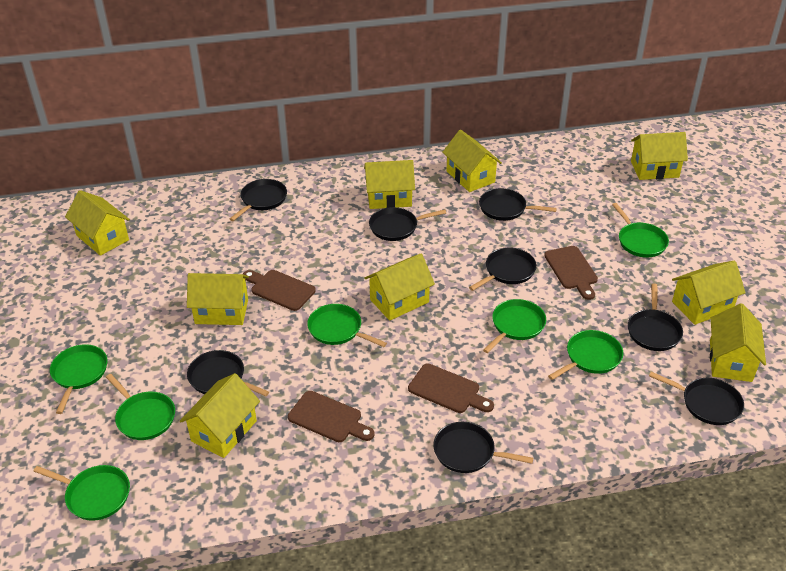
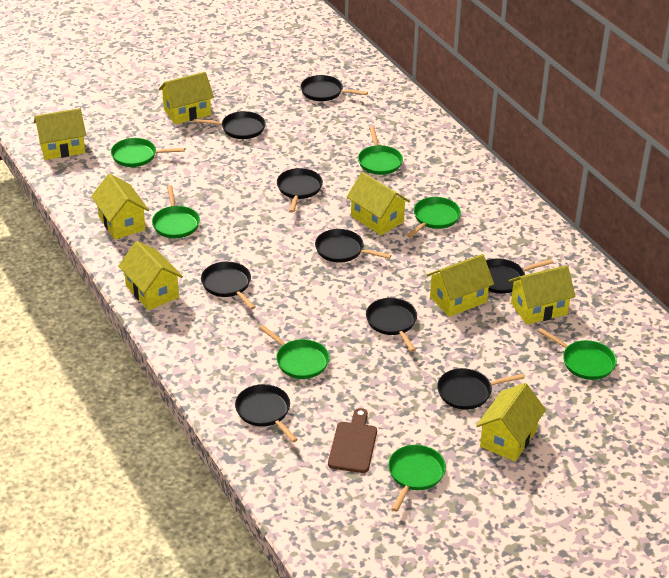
black pan: [187,350,269,396] [230,179,287,221] [369,207,446,241] [433,422,533,473] [469,247,537,291] [479,188,557,221] [628,283,683,351] [649,372,744,425] = 8 -> [193,111,265,139] [201,262,255,309] [235,384,298,442] [277,168,323,213] [300,75,368,101] [315,229,391,262] [366,298,417,352] [437,368,525,410] [486,258,553,294] = 9
brown cutting board: [243,270,316,311] [288,391,375,442] [408,364,494,413] [544,246,598,300] = 4 -> [328,408,377,473] = 1
yellow house: [65,190,130,256] [180,373,260,458] [187,273,249,325] [364,160,415,209] [365,253,435,321] [442,130,502,192] [631,132,688,180] [672,261,746,325] [710,303,766,382] = 9 -> [34,108,86,160] [91,174,149,239] [118,241,183,310] [159,72,214,124] [347,172,410,235] [427,254,494,317] [476,383,546,461] [509,265,576,325] = 8

